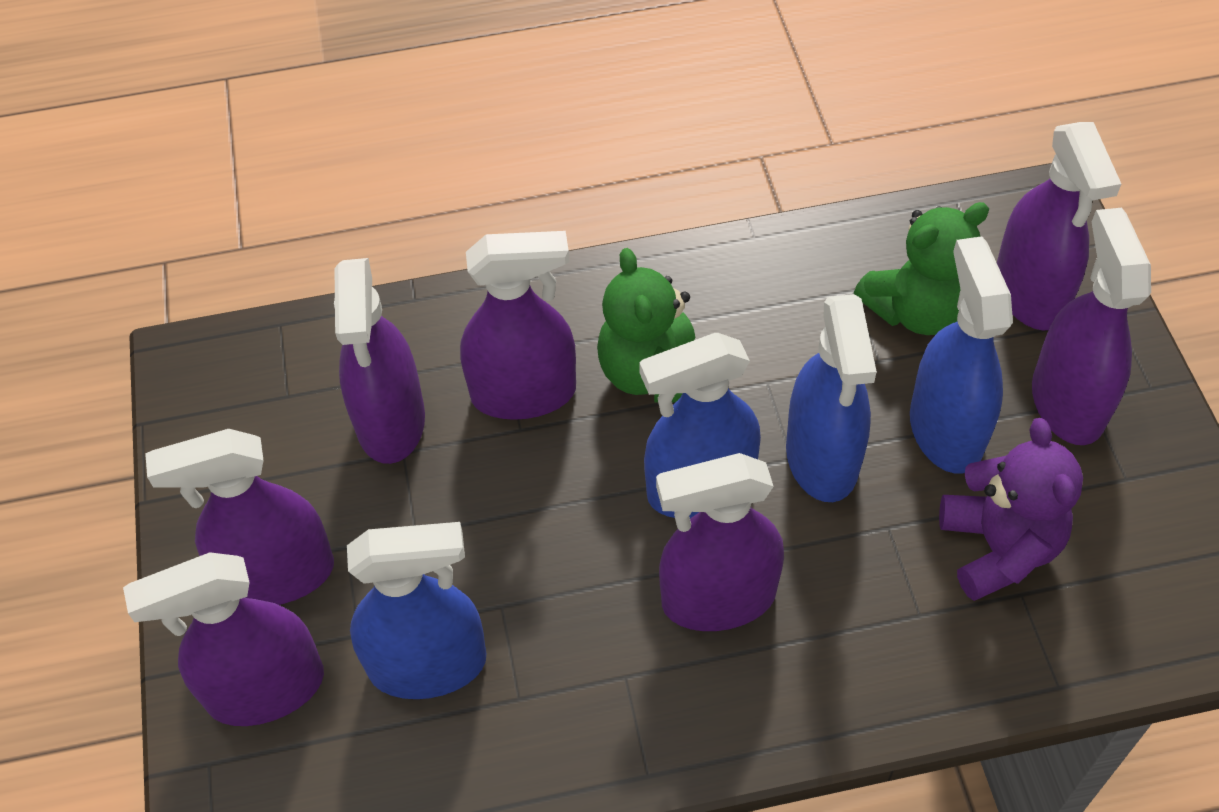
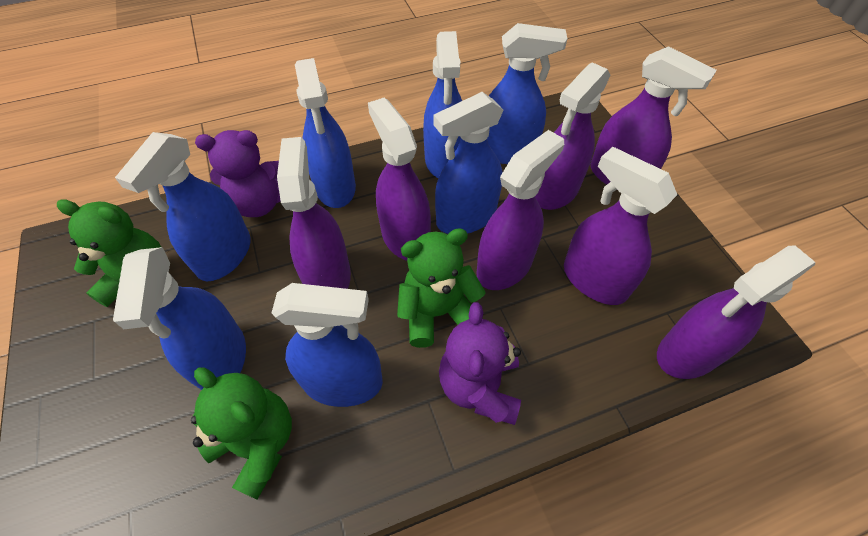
blue spray bottle: [347,522,486,699] [639,333,761,518] [786,294,877,502] [910,236,1013,474] = 4 -> [113,247,246,390] [115,132,251,281] [272,283,383,407] [295,58,356,208] [423,31,462,178] [433,92,503,234] [487,23,567,164] = 7
green teddy bear: [597,248,695,402] [854,202,989,335] = 2 -> [57,199,161,307] [191,367,292,500] [397,228,486,348] = 3
purple teddy bear: [939,418,1083,601] = 1 -> [195,130,281,217] [439,302,521,425] = 2

